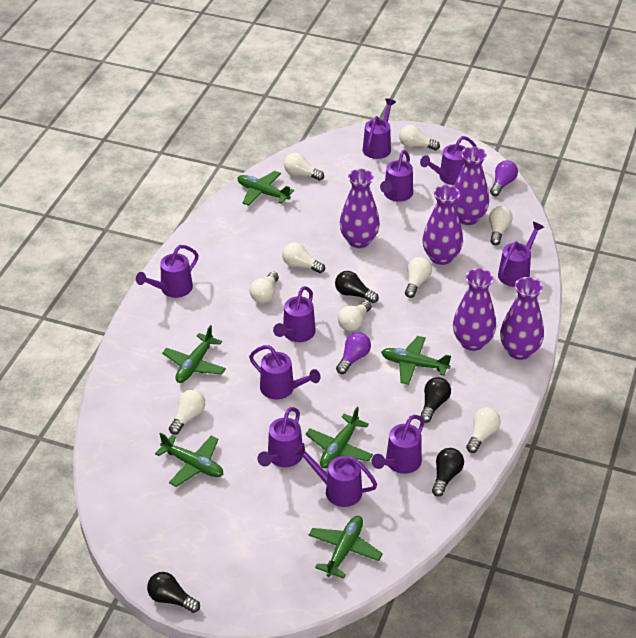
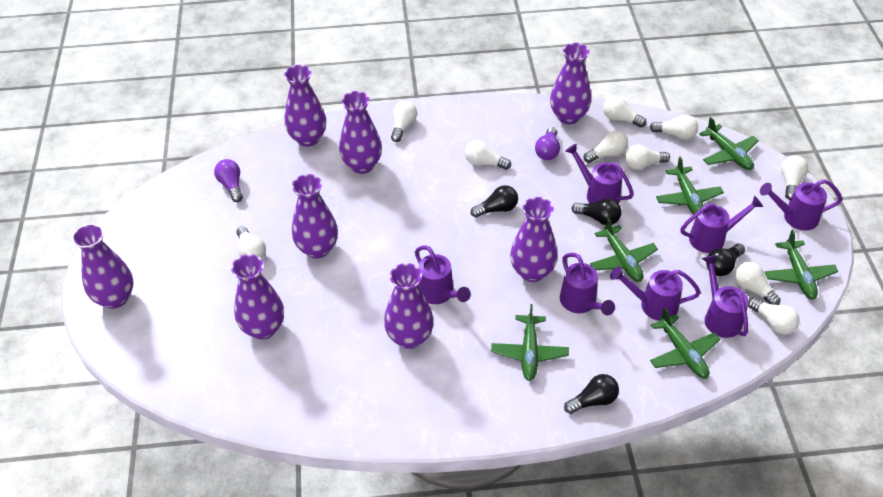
purple vase: [340,169,380,248] [423,185,463,265] [453,268,496,351] [454,147,489,225] [500,277,544,360] = 5 -> [72,224,133,309] [231,254,284,340] [284,65,326,147] [292,174,338,259] [339,91,382,174] [384,263,434,349] [510,197,558,282] [550,43,591,124] = 8
purple watering can: [136,245,199,298] [249,345,320,399] [257,407,303,467] [273,286,316,342] [293,443,377,507] [363,98,396,159] [371,415,424,474] [380,150,413,202] [420,136,477,185] [498,222,544,287] = 10 -> [415,245,471,304] [560,253,615,315] [565,143,634,203] [610,266,701,321] [681,195,763,253] [702,255,749,338] [760,179,842,231] = 7
white light bulb: [169,390,205,435] [250,272,279,303] [282,242,325,273] [284,153,324,181] [338,301,372,331] [399,125,440,150] [405,257,432,298] [466,407,501,453] [489,206,513,245] = 9 -> [236,226,266,259] [391,101,417,142] [465,140,511,170] [584,131,628,163] [603,96,647,127] [625,145,670,170] [650,115,698,140] [734,261,781,305] [748,297,800,334] [781,155,808,200] = 10

